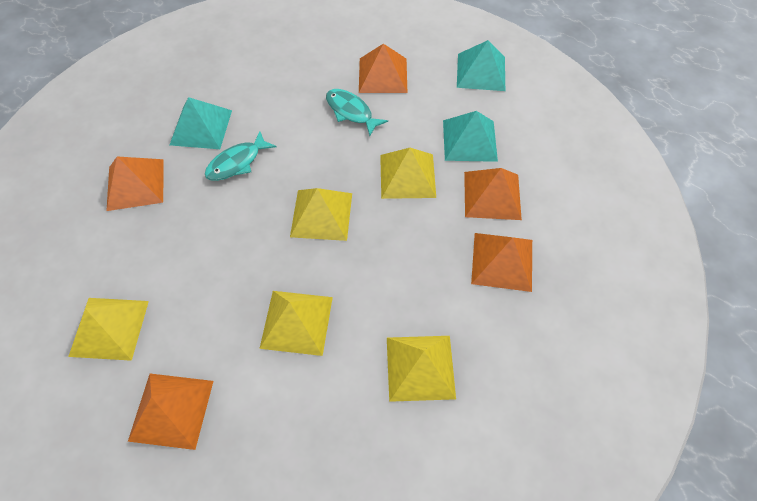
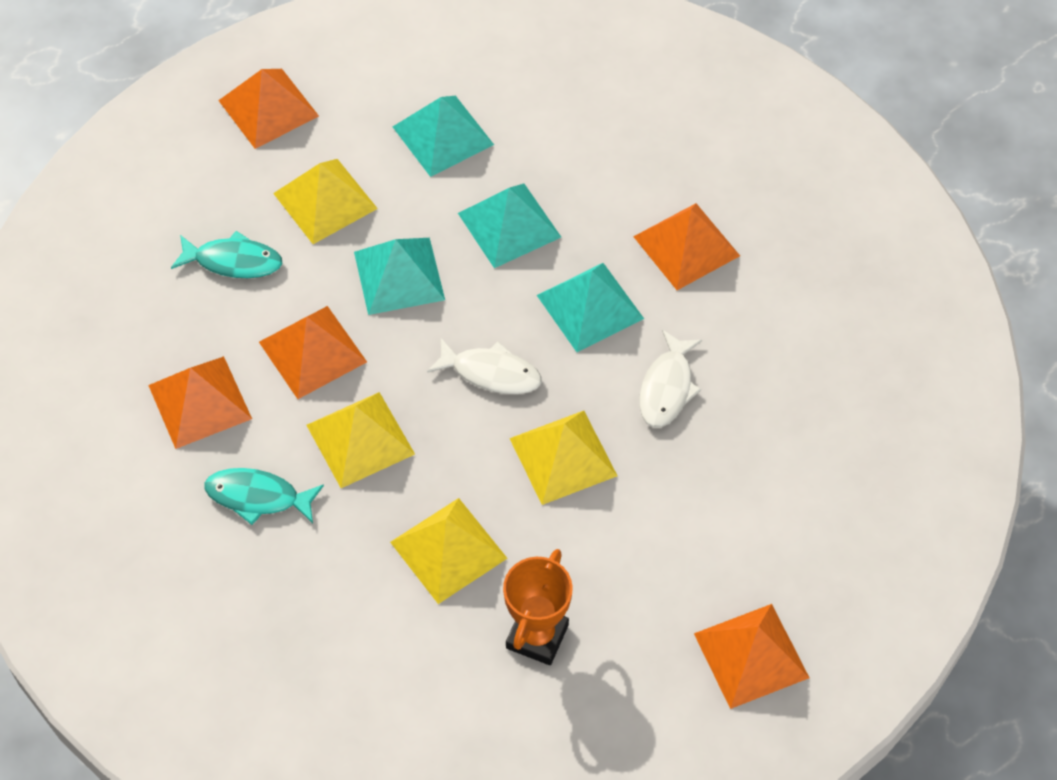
orange trophy: none = 0 -> [503,549,573,665] = 1
turquoise pyramid: [170,97,232,149] [443,111,498,162] [457,40,505,91] = 3 -> [354,238,445,315] [393,96,494,177] [458,183,561,268] [537,263,644,352] = 4
white fish: none = 0 -> [427,338,541,394] [639,330,702,428] = 2
yellow pyramid: [68,298,149,361] [259,291,333,356] [290,188,352,241] [380,148,436,199] [387,336,456,402] = 5 -> [273,159,378,244] [306,392,415,488] [390,498,508,604] [510,411,617,505] = 4

